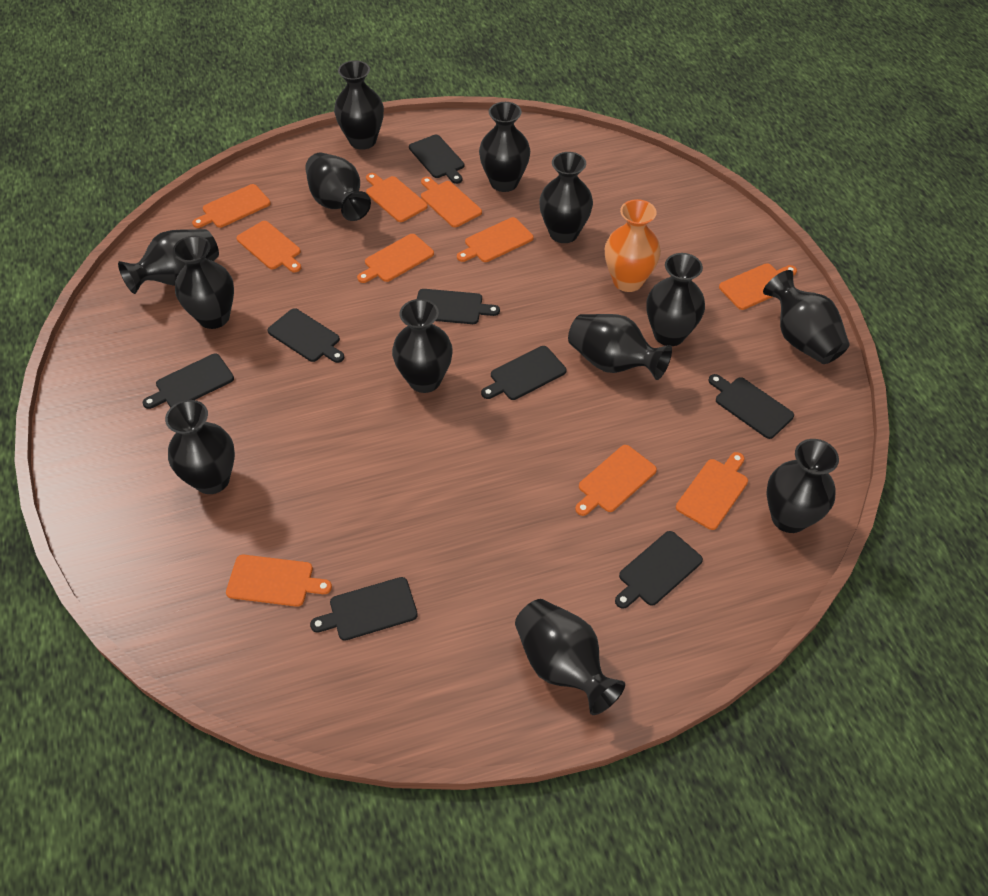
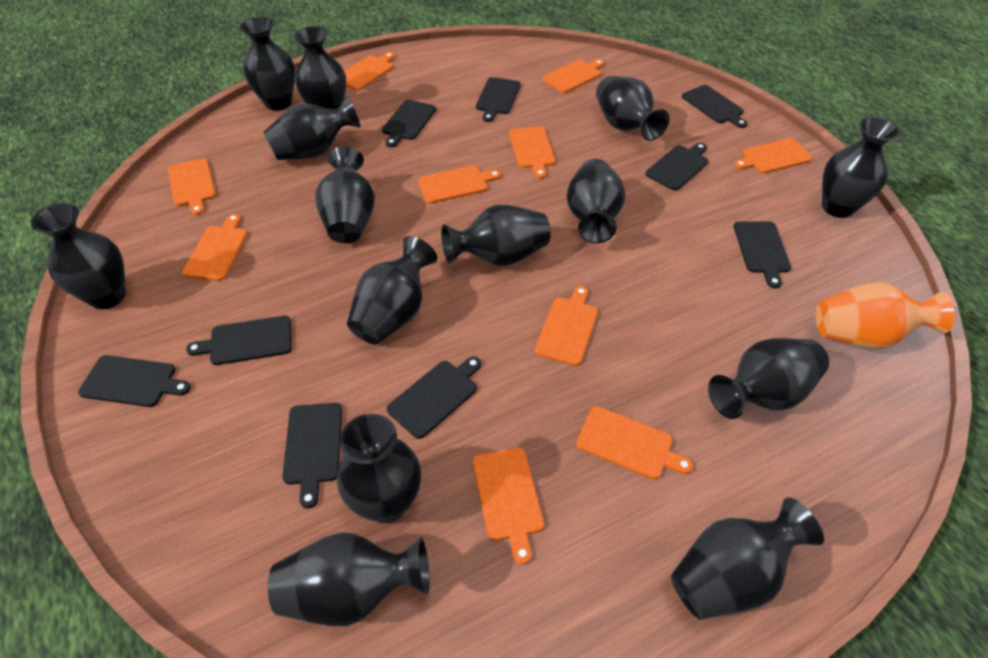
black cutting board: [143,353,234,409] [268,308,344,363] [310,577,418,641] [409,135,464,184] [417,289,500,324] [481,346,566,400] [615,531,703,609] [709,374,794,439] = 8 -> [78,355,191,407] [186,316,292,365] [282,403,342,509] [382,100,436,147] [387,357,481,439] [476,77,521,122] [645,143,708,190] [682,85,747,128] [734,221,791,289] = 9
black vase: [118,229,219,294] [165,400,235,494] [173,236,234,329] [305,153,371,221] [334,60,384,150] [392,299,453,393] [479,102,530,192] [515,599,625,715] [539,152,593,243] [568,314,672,380] [646,253,705,346] [763,270,850,364] [766,439,839,533] = 13 -> [31,203,126,309] [240,17,295,111] [264,96,360,160] [268,532,430,626] [294,26,346,109] [315,146,375,243] [337,414,421,523] [347,236,437,344] [441,205,551,266] [567,159,626,243] [596,76,669,141] [671,497,824,620] [708,338,829,419] [822,117,900,218] = 14

